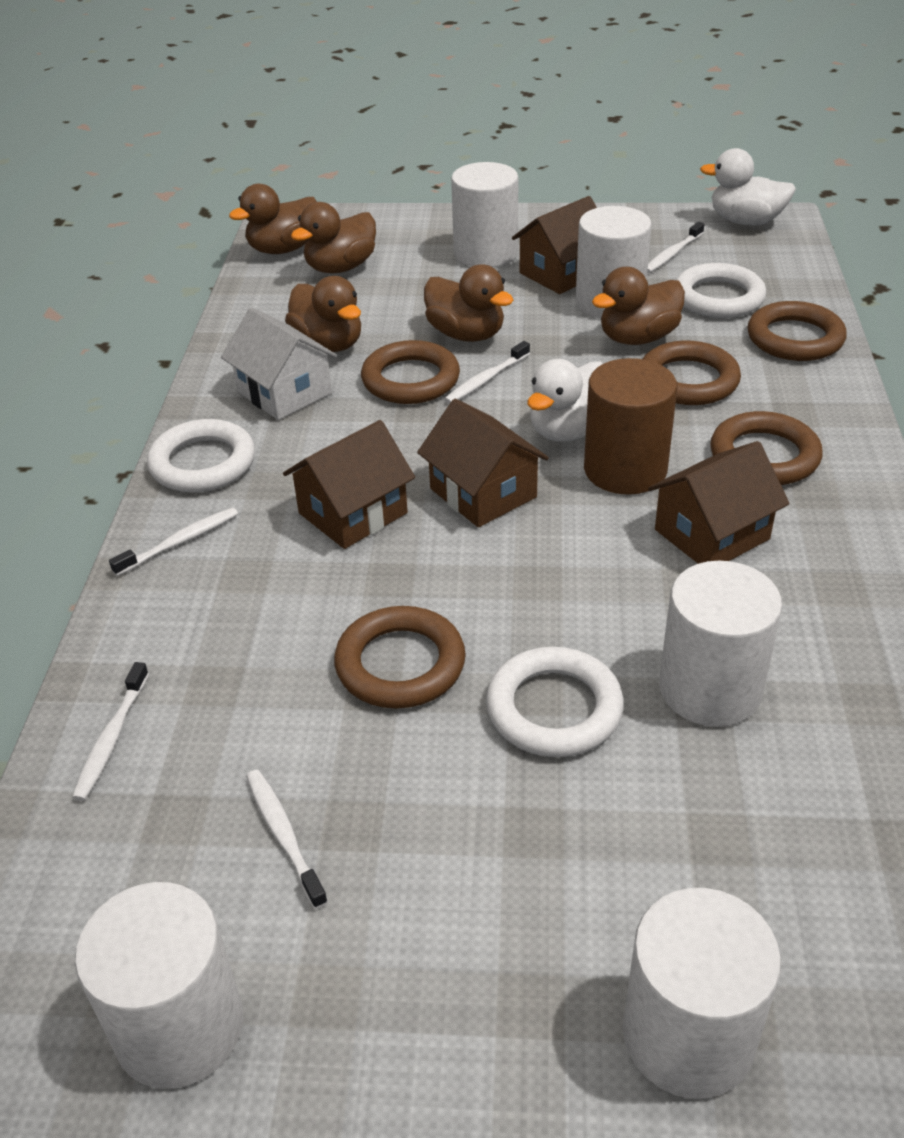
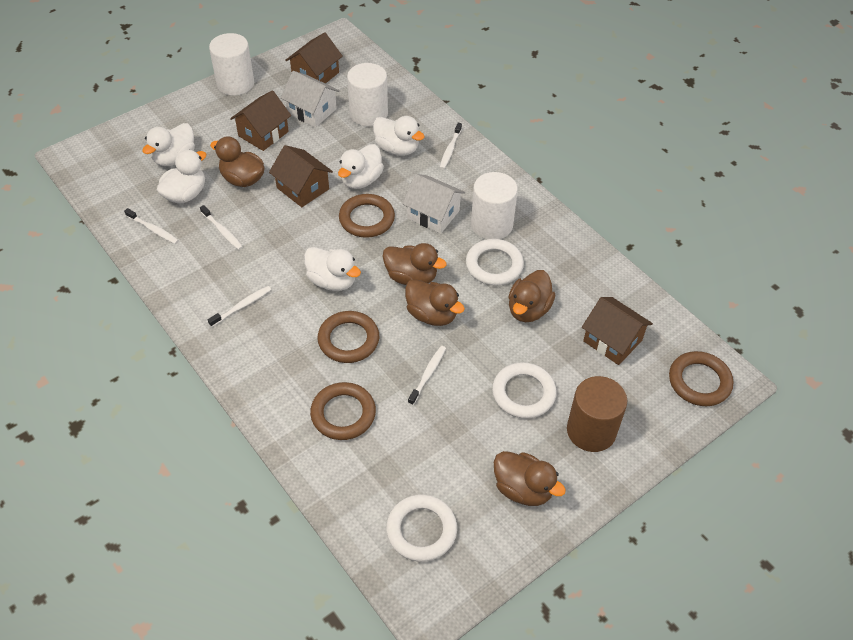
brown ring: [334,606,466,709] [361,340,460,404] [643,340,741,405] [710,411,823,485] [747,301,847,361] = 5 -> [310,382,376,440] [318,311,379,363] [339,194,395,238] [669,351,733,406] = 4
white cylinder: [75,882,244,1089] [451,162,518,267] [575,206,651,318] [623,888,781,1099] [659,561,782,727] = 5 -> [209,33,254,96] [347,63,388,126] [471,172,518,239] = 3
white duck: [527,359,603,442] [700,148,796,226] = 2 -> [142,123,195,166] [157,150,207,203] [304,247,361,291] [338,144,384,189] [373,116,425,156] = 5
white house: [221,307,337,420] = 1 -> [281,71,340,127] [403,174,465,234] = 2

